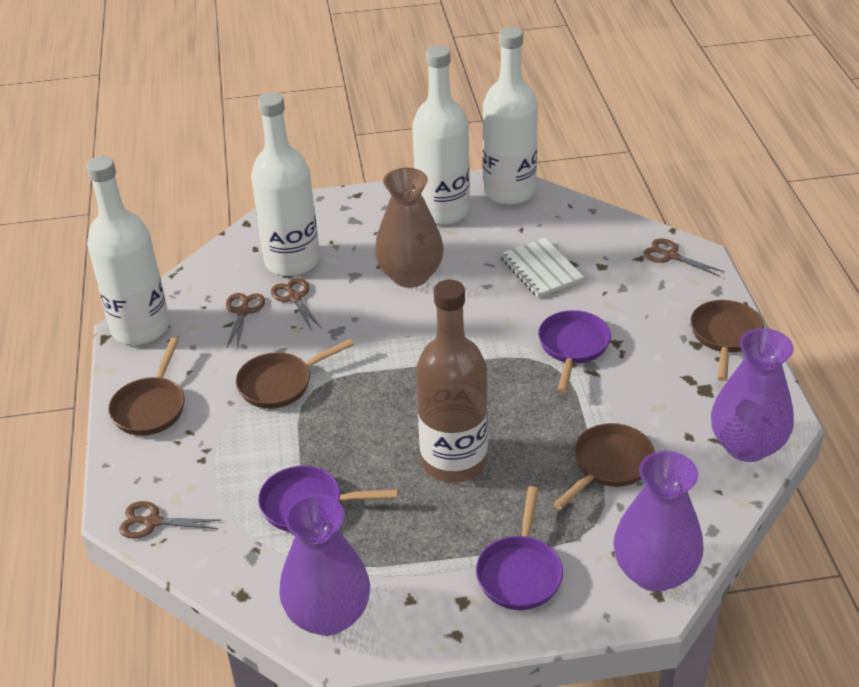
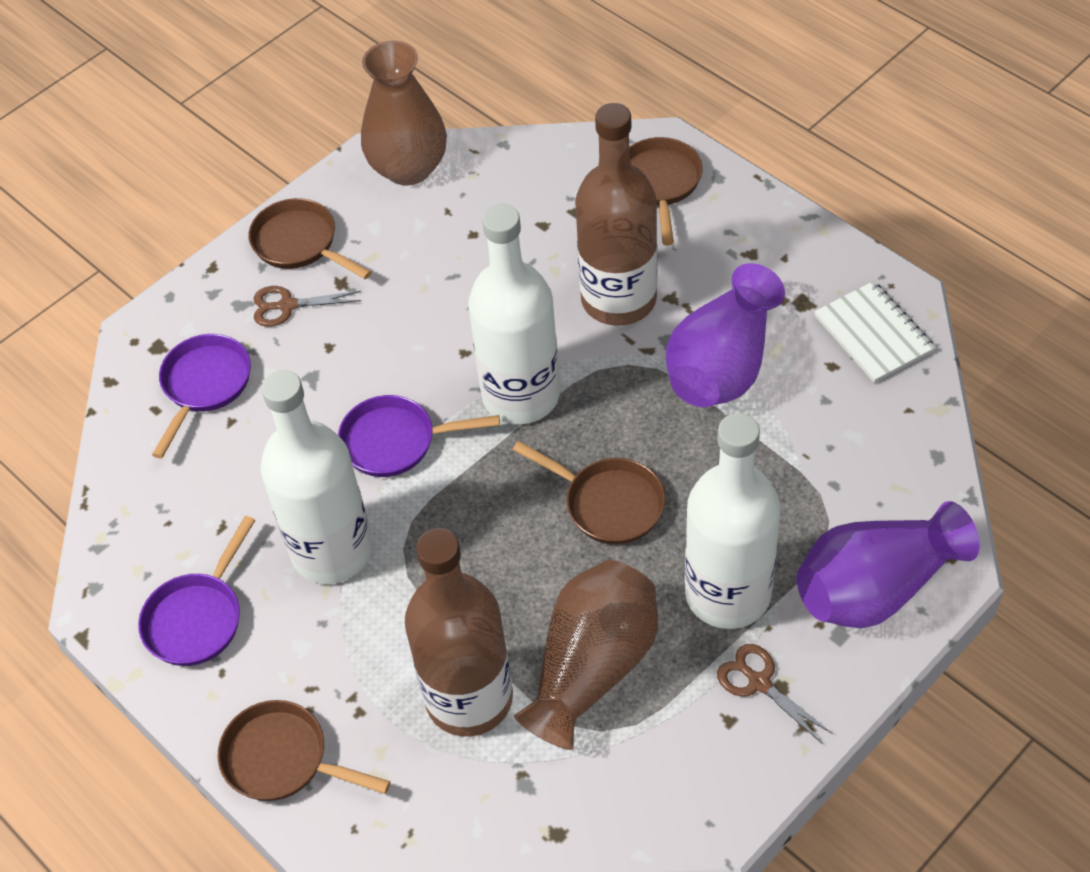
brown bottle: [416,280,488,483] = 1 -> [405,528,513,736] [575,103,658,326] = 2
brown scissors: [119,501,221,539] [226,293,265,349] [271,278,321,330] [643,238,724,277] = 4 -> [254,286,361,327] [717,644,833,743] = 2
brown vase: [375,168,444,288] = 1 -> [361,41,447,185] [514,560,658,750] = 2
purple vase: [279,494,370,636] [613,451,704,592] [711,328,794,462] = 3 -> [666,263,785,407] [797,501,980,629] = 2
white bottle: [86,156,169,345] [251,92,320,276] [412,45,470,225] [482,27,538,205] = 4 -> [260,370,373,584] [468,204,560,424] [685,413,781,629] = 3

